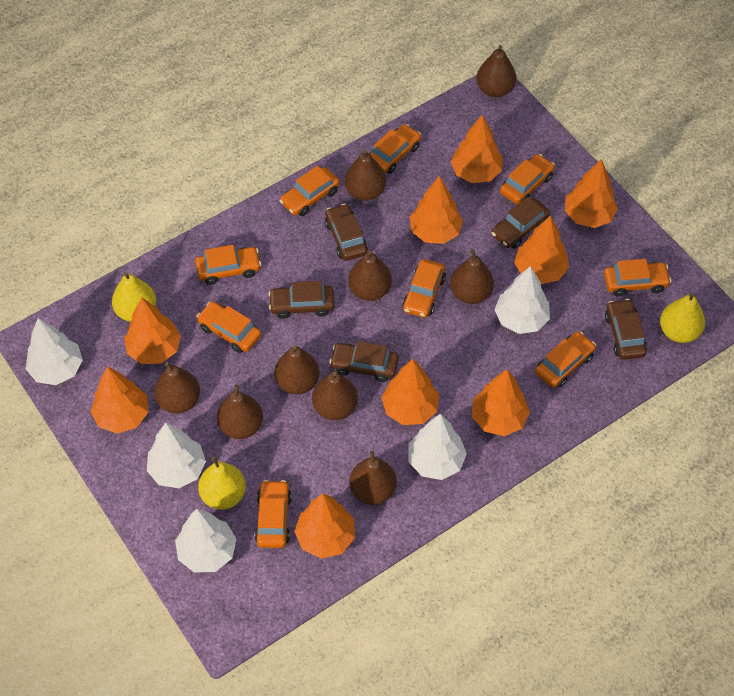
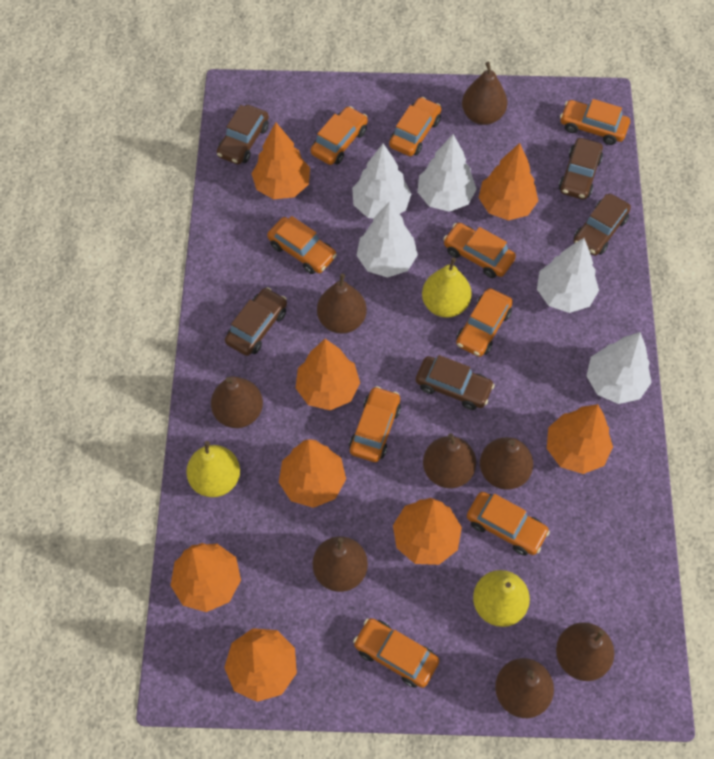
brown pear: [154,362,200,413] [217,385,263,439] [274,345,320,394] [312,372,358,420] [345,149,386,201] [348,251,392,301] [349,451,397,505] [450,249,494,304] [476,45,516,97] = 9 -> [211,376,263,428] [313,536,368,592] [317,274,366,334] [423,433,476,488] [462,62,507,125] [480,437,533,489] [495,658,554,718] [556,622,614,681] = 8
orange tree: [90,366,149,434] [124,297,181,364] [294,493,355,559] [381,359,439,425] [410,176,463,244] [451,115,502,183] [472,369,530,436] [514,216,569,284] [565,159,618,228] = 9 -> [170,543,241,612] [224,628,297,702] [251,122,310,199] [279,439,346,508] [296,339,360,410] [393,498,462,565] [479,143,538,221] [547,404,613,474] = 8

